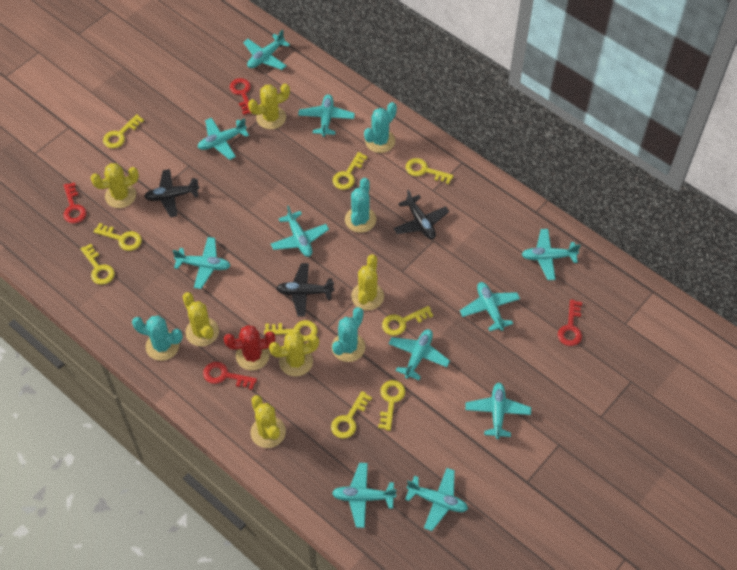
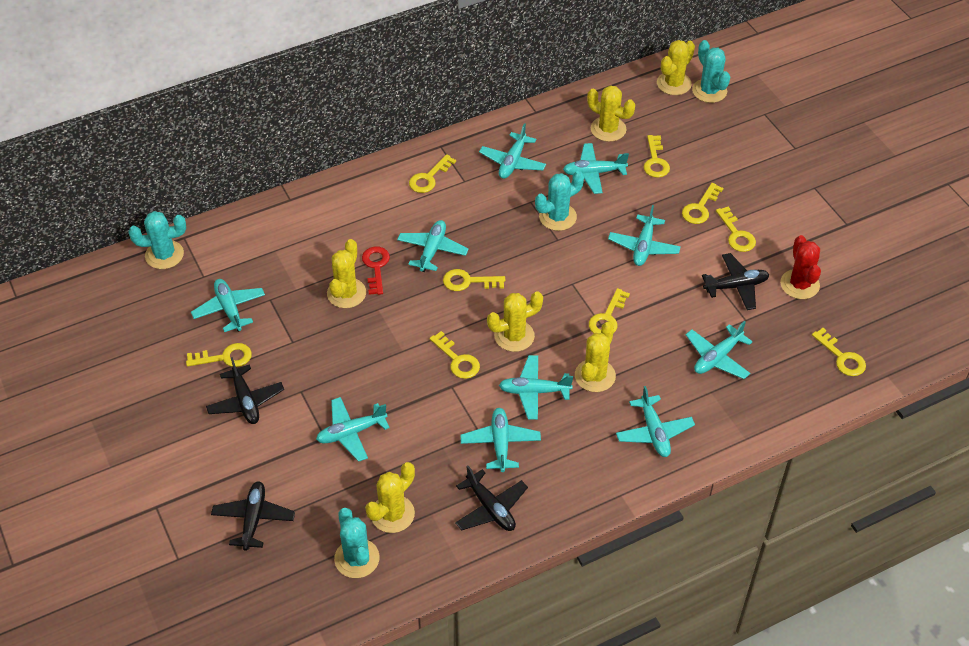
black plane: [144,169,200,217] [276,263,334,317] [393,190,449,239] = 3 -> [206,357,284,424] [211,481,295,551] [455,466,528,531] [702,253,770,310] = 4
red key: [63,182,86,223] [203,362,257,390] [230,78,251,115] [558,300,582,346] = 4 -> [362,247,390,295] = 1
turquoise plane: [173,237,231,289] [198,118,249,160] [243,30,290,70] [271,205,329,257] [298,94,355,137] [332,463,397,528] [389,329,450,380] [405,468,468,531] [460,282,520,331] [465,383,531,439] [522,229,581,280] = 11 -> [191,279,265,332] [316,397,390,462] [397,220,469,272] [461,408,541,472] [479,123,546,179] [499,355,573,420] [563,143,629,194] [608,205,681,266] [616,386,695,457] [686,321,753,379] = 10

